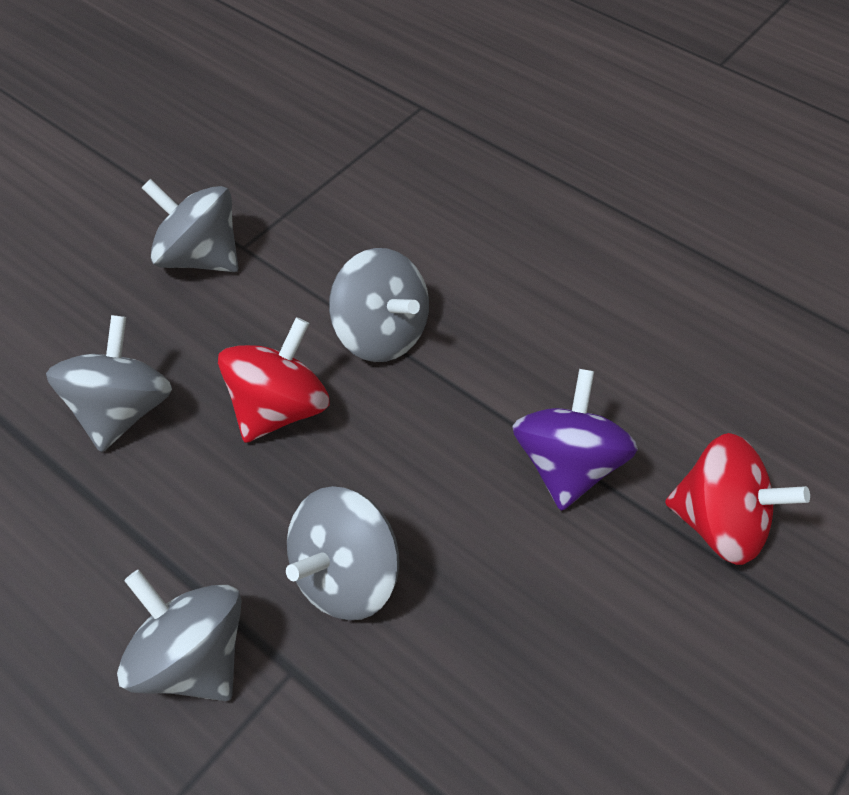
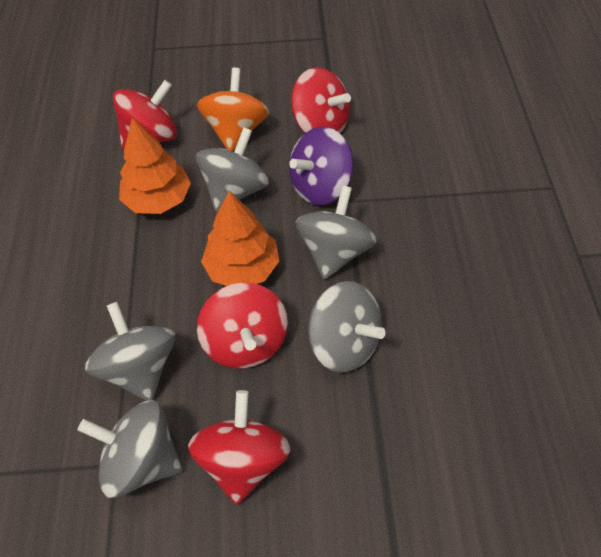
orange spinning top: none = 0 -> [197,68,269,151] = 1
orange tree: none = 0 -> [119,118,191,214] [201,191,279,286] = 2
red spinning top: [218,317,330,443] [665,433,810,565] = 2 -> [113,80,177,149] [188,390,290,505] [197,283,288,368] [291,67,351,133] = 4

